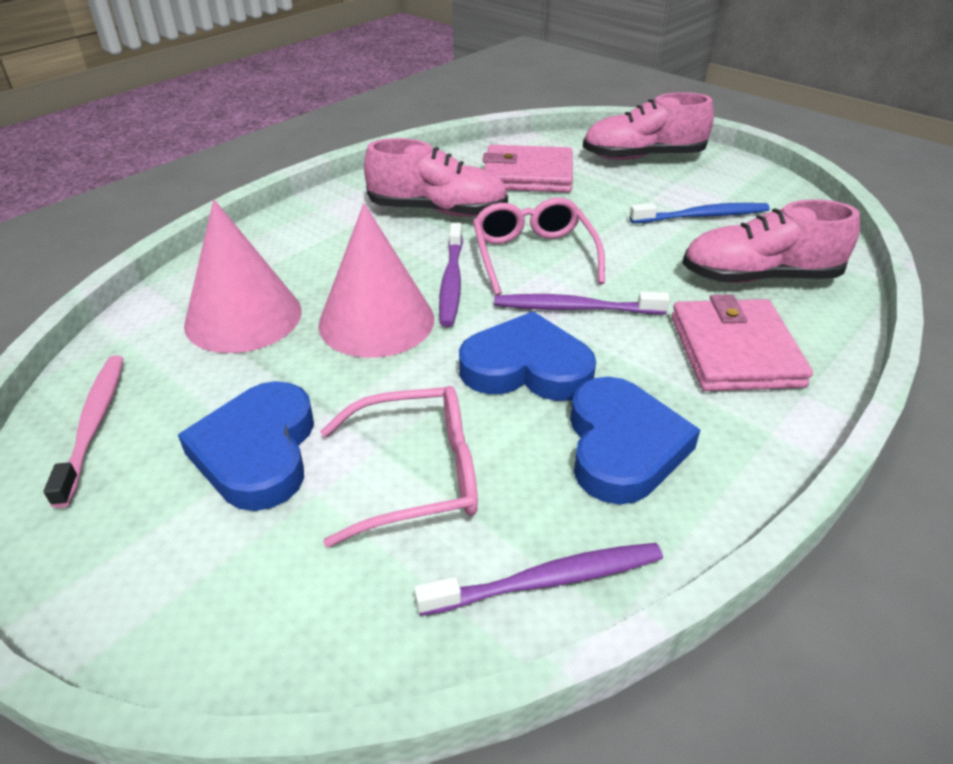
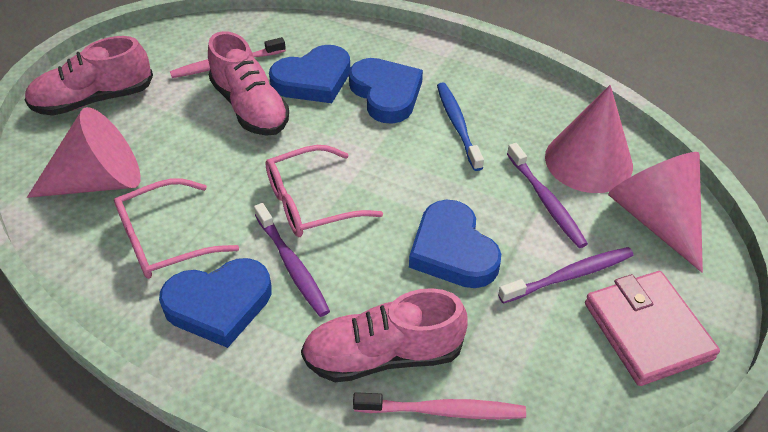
blue heart: [178,381,314,511] [459,311,596,401] [570,377,700,505] = 3 -> [159,258,272,348] [269,45,350,103] [349,58,423,124] [409,200,501,288] = 4
pink cone: [184,200,302,353] [318,203,434,358] = 2 -> [27,107,141,198] [545,85,633,193] [608,152,703,273] = 3
pink toothbrush: [44,355,124,508] = 1 -> [170,37,286,78] [353,392,526,419] = 2
pink wallet: [482,145,573,193] [671,294,813,391] = 2 -> [585,271,720,386] = 1

